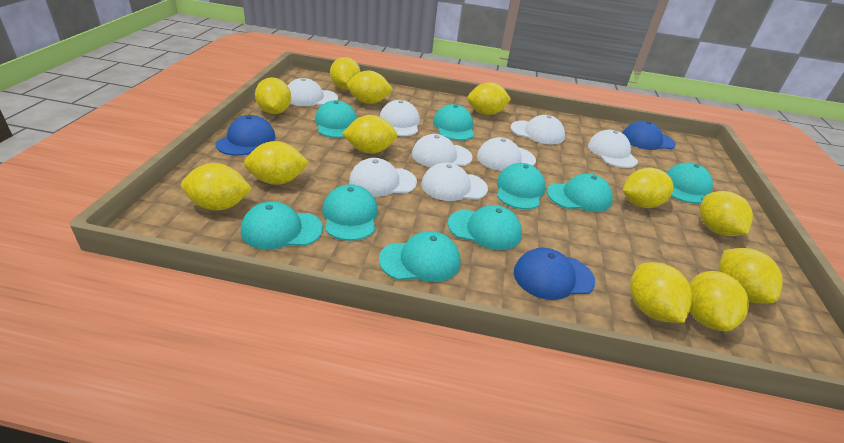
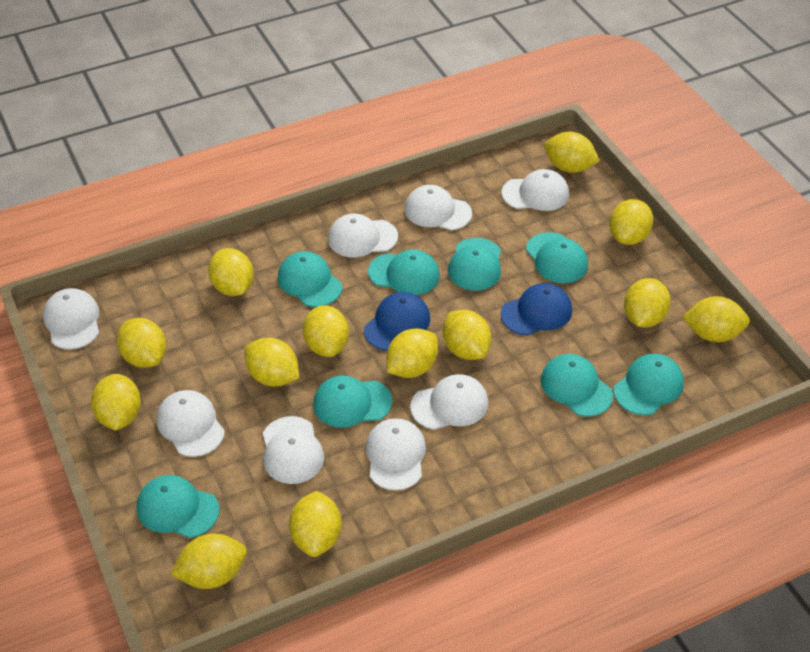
blue cap: [215,115,275,156] [514,248,595,300] [623,121,676,150] = 3 -> [364,292,430,351] [501,283,572,336] = 2
turquoise cap: [241,201,323,250] [315,100,357,138] [322,184,378,241] [379,231,460,282] [433,104,474,141] [448,205,522,250] [497,163,546,209] [547,174,613,212] [666,162,713,203] = 9 -> [137,475,219,538] [278,251,342,307] [313,376,392,428] [368,249,440,295] [448,238,501,291] [526,232,588,283] [541,354,613,416] [614,354,684,415] = 8
yellow lemon: [181,163,252,211] [244,141,309,185] [255,77,291,114] [330,57,361,90] [342,115,397,154] [347,71,393,104] [467,82,511,115] [623,168,673,208] [630,262,693,323] [689,271,749,331] [700,191,753,236] [718,248,783,303] = 12 -> [91,374,141,431] [117,318,166,368] [171,534,247,589] [208,248,254,296] [244,338,299,387] [289,491,342,557] [303,305,349,357] [386,328,438,378] [443,310,491,360] [544,132,600,173] [609,199,653,245] [624,278,671,327] [683,296,750,342] = 13

